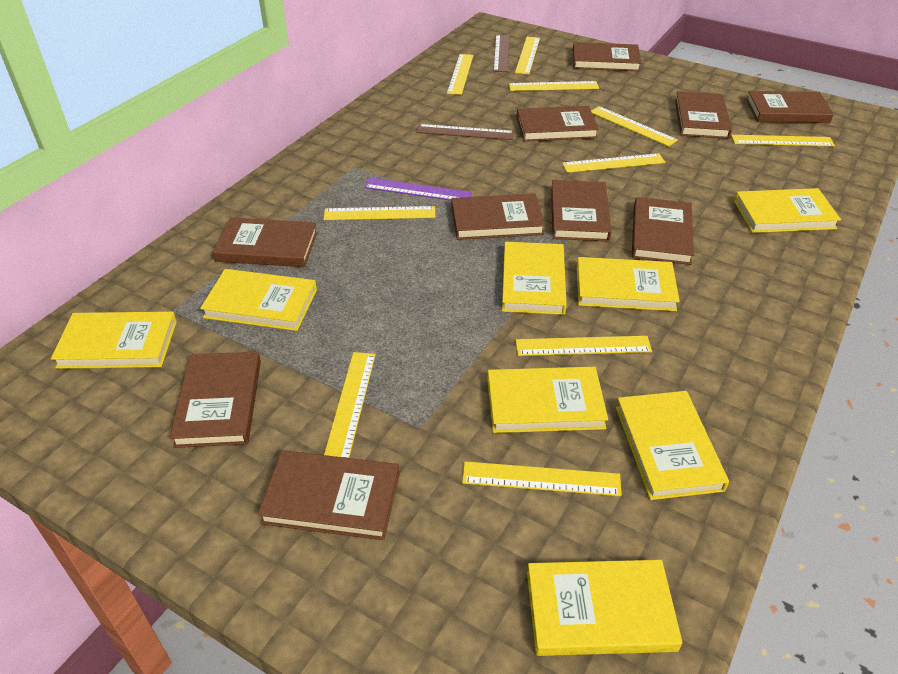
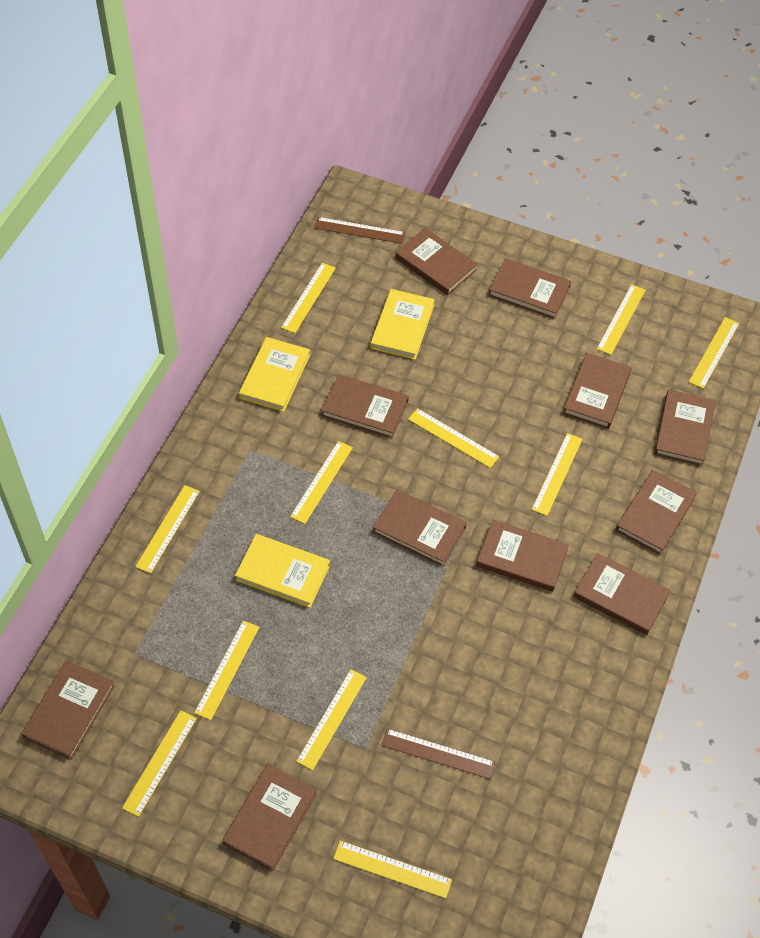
brown book: [170,352,261,448] [213,217,318,267] [258,450,400,540] [451,193,545,240] [516,106,599,142] [551,180,612,241] [573,42,641,71] [632,197,694,265] [675,91,732,139] [746,91,834,123] = 10 -> [21,661,115,760] [222,764,317,871] [321,374,409,438] [373,490,467,567] [395,228,477,295] [476,520,569,592] [488,258,571,319] [563,353,632,429] [573,553,671,635] [616,470,697,555] [654,389,715,466] = 11
purple ruler: [364,178,472,200] = 1 -> none = 0
yellow book: [51,312,177,369] [200,269,317,331] [487,367,608,433] [502,242,567,315] [527,560,682,656] [577,257,680,311] [616,391,729,500] [734,188,841,233] = 8 -> [235,534,330,608] [239,337,310,412] [370,289,435,360] = 3
yellow ruler: [323,206,435,220] [324,352,376,458] [447,54,473,95] [462,461,622,496] [509,81,599,91] [515,37,540,75] [516,336,652,356] [562,153,665,173] [591,106,678,147] [731,135,835,146] = 10 -> [122,710,197,817] [135,485,200,573] [194,620,259,720] [281,263,336,333] [290,441,353,524] [296,669,367,770] [333,841,452,898] [408,408,499,468] [532,433,583,516] [597,284,646,355] [689,317,739,389] = 11

